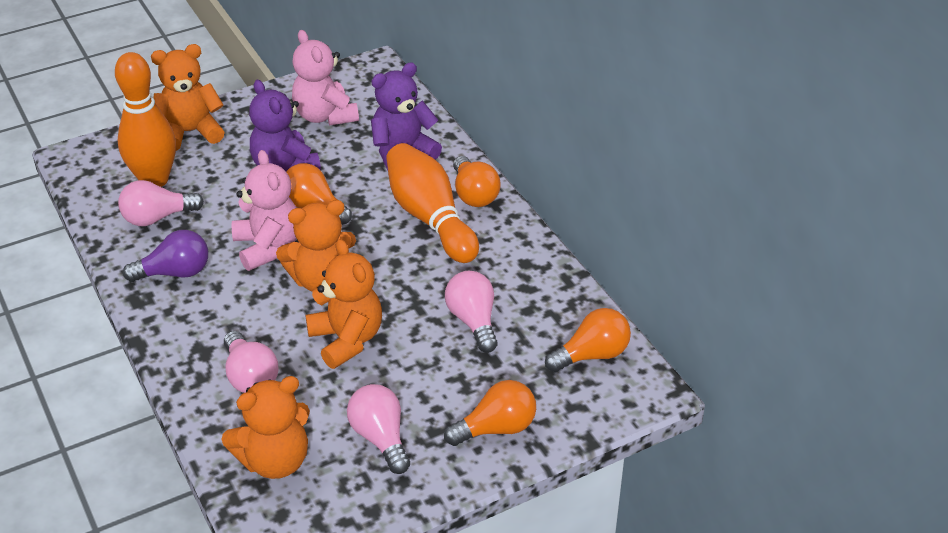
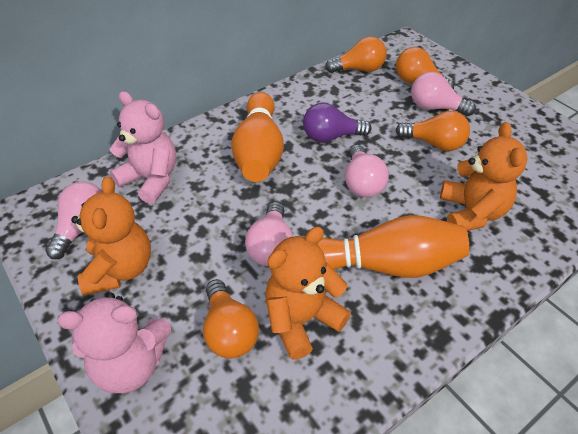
orange teddy bear: [151,44,224,151] [221,376,310,479] [276,200,356,292] [305,239,382,369] = 4 -> [71,176,151,296] [265,227,351,360] [440,122,528,231] = 3
purple teddy bear: [249,80,321,171] [371,62,442,170] = 2 -> none = 0

